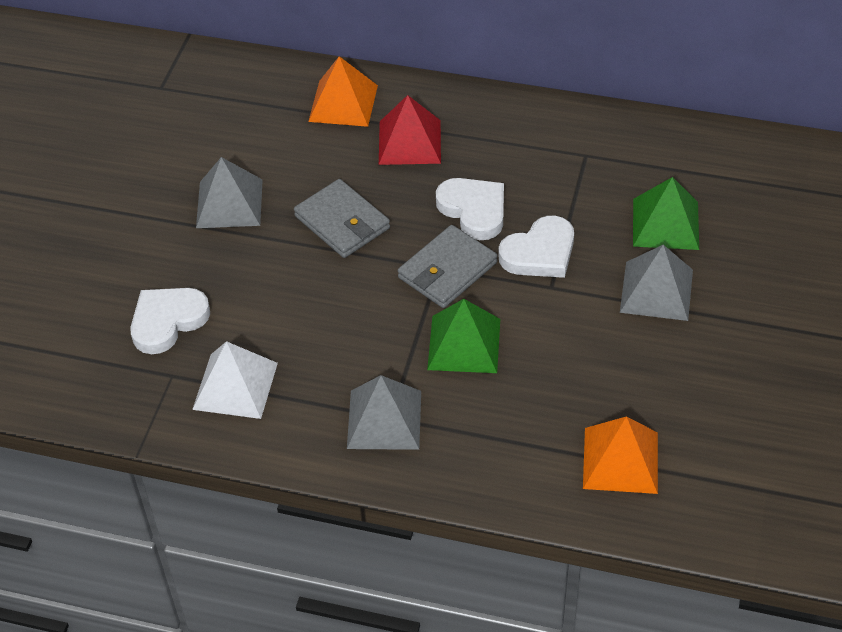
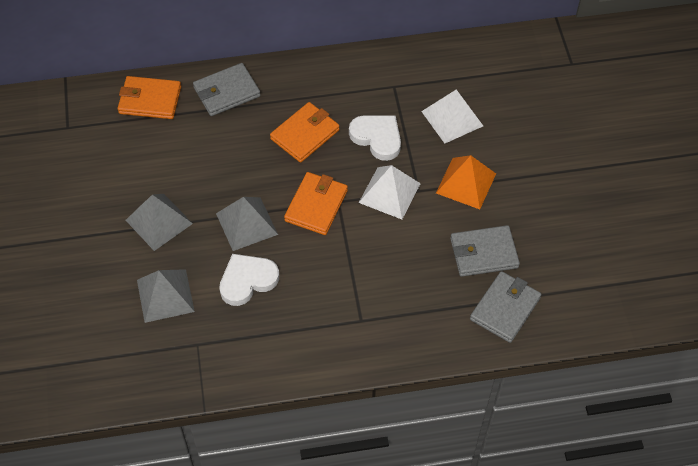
green pyramid: [427,299,500,373] [633,177,699,250] = 2 -> none = 0
grey wallet: [294,179,390,258] [398,225,497,308] = 2 -> [193,63,260,116] [450,225,520,277] [470,271,541,343] = 3
orange pyramid: [308,56,378,127] [583,416,658,494] = 2 -> [436,155,496,209] = 1
orange wallet: none = 0 -> [118,76,181,119] [270,102,339,163] [284,172,348,235] = 3
red pyramid: [379,95,441,165] = 1 -> none = 0
white heart: [130,288,210,354] [436,178,504,240] [499,216,574,278] = 3 -> [219,254,279,306] [349,115,401,161] = 2
white pyramid: [192,341,278,419] = 1 -> [359,165,421,219] [421,89,483,144] = 2

